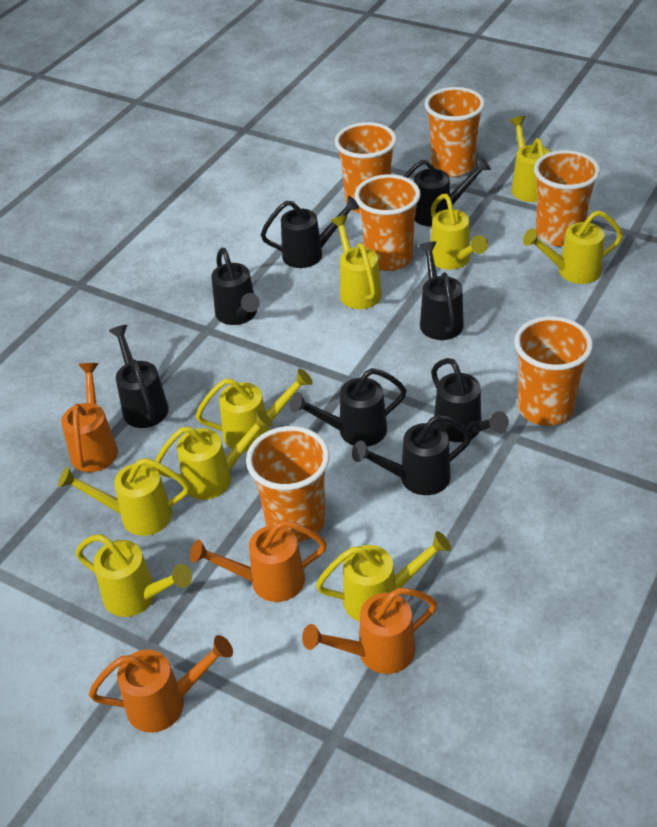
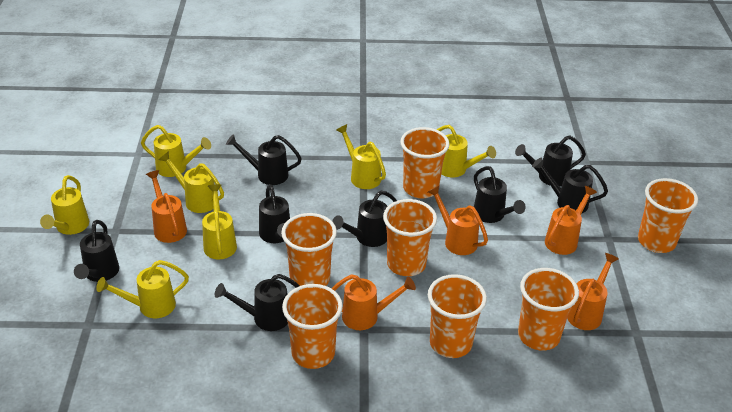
orange cup: [246,426,330,542] [335,122,397,213] [355,174,421,271] [425,87,485,177] [514,316,593,426] [534,150,600,247] = 6 -> [281,213,337,288] [282,284,343,369] [383,199,437,276] [400,127,450,198] [428,274,487,358] [518,268,579,351] [638,178,698,253] = 7
orange watering can: [61,363,118,472] [89,635,233,733] [190,520,327,602] [302,588,437,674] = 4 -> [146,170,187,243] [331,274,416,330] [428,186,488,255] [545,186,597,255] [567,253,619,330] = 5
yellow watering can: [58,458,189,536] [76,534,192,617] [155,410,273,500] [196,368,313,451] [316,531,451,622] [331,215,382,309] [431,194,488,270] [509,116,551,202] [523,210,623,284] = 9 -> [40,175,89,235] [96,260,189,318] [141,125,211,177] [158,151,224,213] [202,184,237,259] [336,124,386,189] [437,125,496,178] = 7

